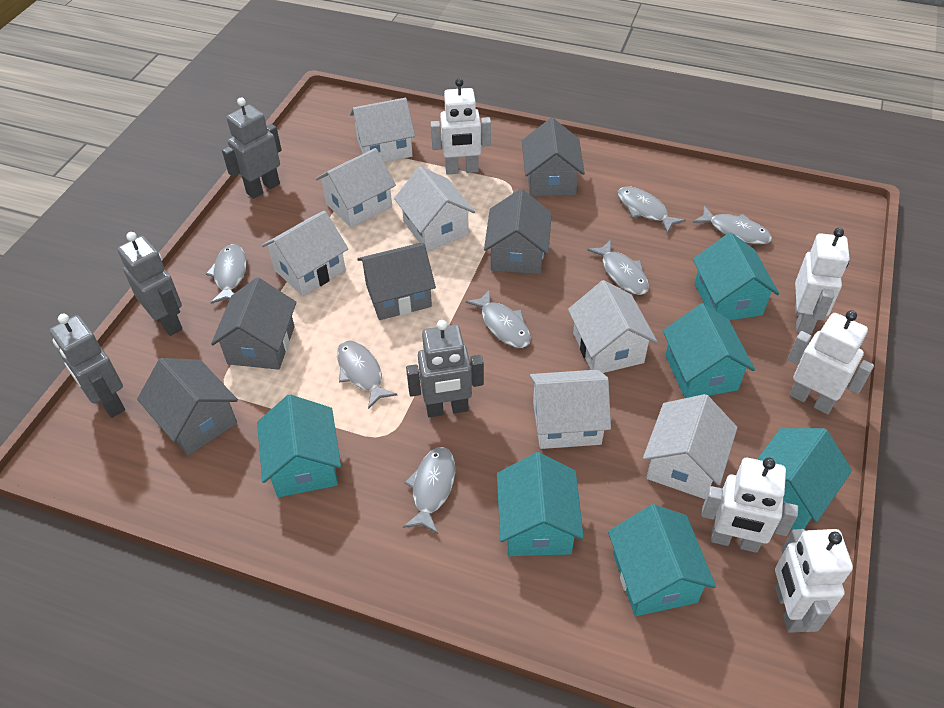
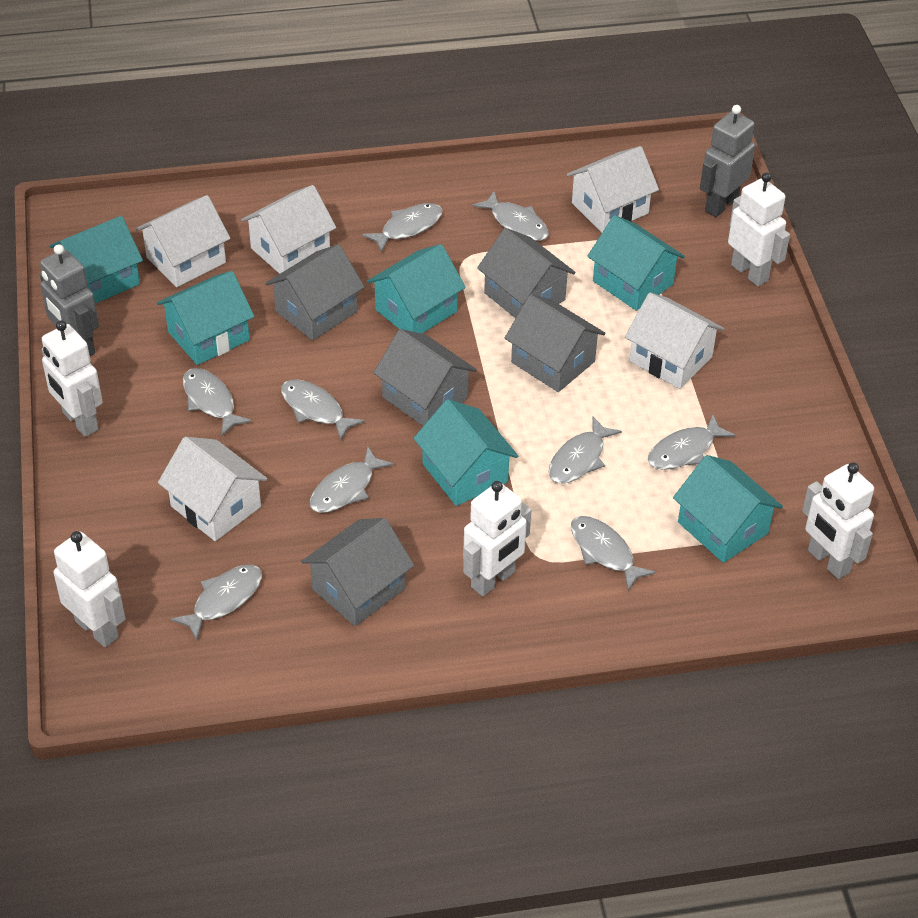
grey fish: [206,244,247,304] [337,340,397,409] [403,447,455,534] [465,289,531,348] [587,240,649,295] [618,186,686,233] [693,206,772,245] = 7 -> [171,565,262,640] [183,368,252,436] [281,380,365,441] [310,447,394,513] [362,203,443,253] [473,191,549,241] [549,416,622,484] [571,516,656,591] [648,415,735,470] = 9
grey robot: [50,314,125,418] [118,232,182,336] [222,97,282,199] [406,320,484,417] = 4 -> [40,244,99,356] [700,105,755,217] = 2
white house: [262,211,348,296] [316,148,396,228] [350,98,415,162] [394,166,475,251] [530,370,611,449] [568,280,657,373] [643,394,737,499] = 7 -> [136,195,230,287] [158,437,267,541] [241,185,336,274] [567,146,659,233] [625,293,724,389] = 5

